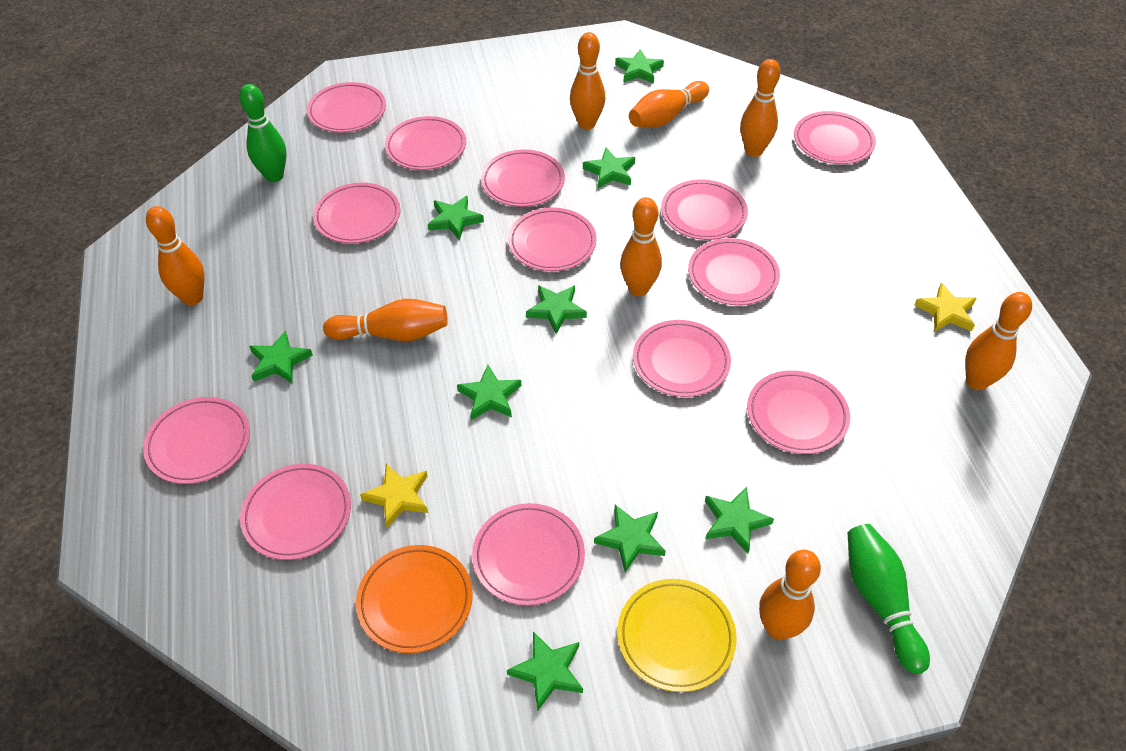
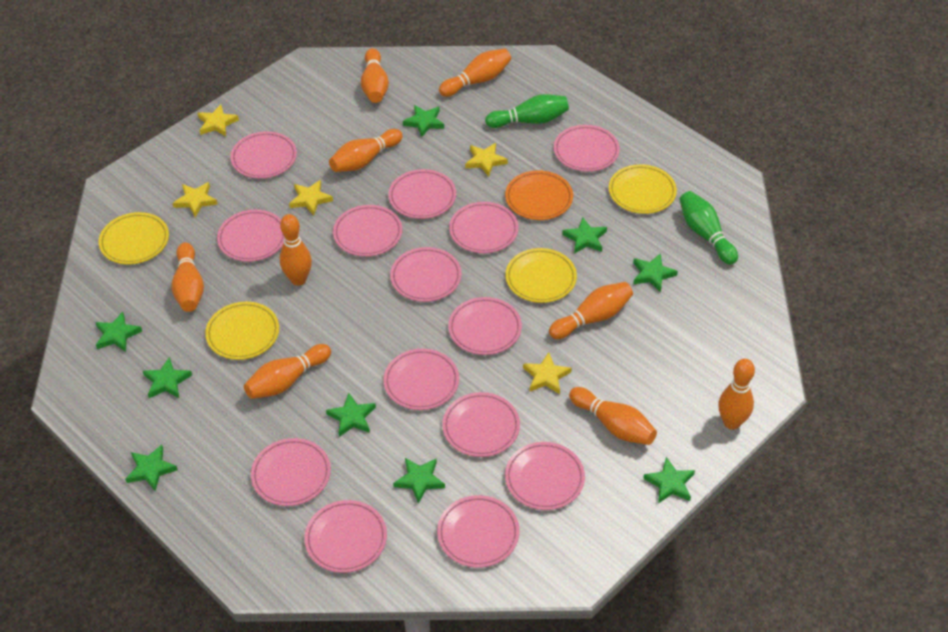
orange bowling pin: [146,206,205,305] [323,299,448,341] [570,32,605,130] [620,197,662,296] [629,81,709,127] [740,59,780,157] [759,550,821,640] [965,292,1032,390] = 8 -> [171,242,204,312] [244,344,331,399] [280,214,312,286] [329,129,403,172] [361,48,389,103] [439,48,511,97] [549,282,633,339] [569,387,657,445] [719,359,755,430] = 9
pink plate: [143,397,250,484] [240,464,351,560] [307,82,386,132] [313,183,400,243] [385,116,466,170] [472,503,585,606] [481,150,565,207] [508,207,597,271] [633,320,731,397] [661,179,748,240] [688,238,780,305] [747,370,850,454] [794,111,876,164] = 13 -> [217,210,284,262] [230,131,297,179] [251,438,331,506] [304,500,387,573] [333,205,402,257] [383,349,459,410] [388,169,456,219] [390,247,462,302] [437,495,519,568] [442,392,520,457] [448,297,522,355] [449,202,519,253] [505,442,585,510] [554,125,620,172] = 14
yellow plate: [617,579,737,692] = 1 -> [99,212,169,264] [205,302,279,360] [505,248,577,303] [609,164,677,214] = 4
yellow star: [360,464,428,528] [914,283,976,332] = 2 -> [173,182,218,217] [197,104,239,136] [289,180,333,216] [465,143,508,177] [523,352,572,394] = 5

